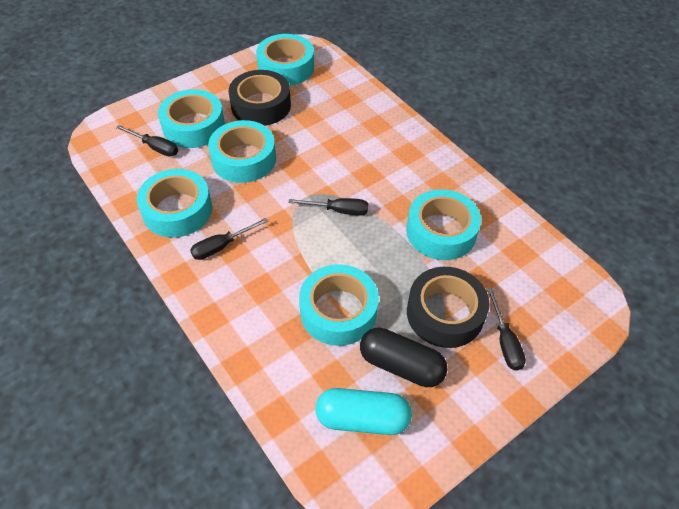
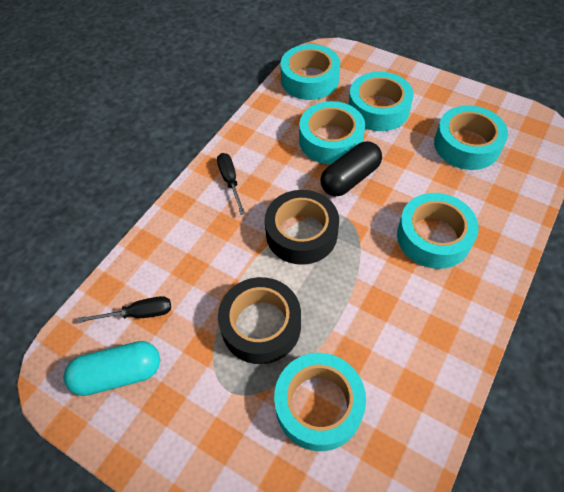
black screwdriver: [116,125,178,157] [190,218,268,260] [288,198,368,216] [487,288,526,371] = 4 -> [78,296,171,323] [217,153,245,215] = 2

